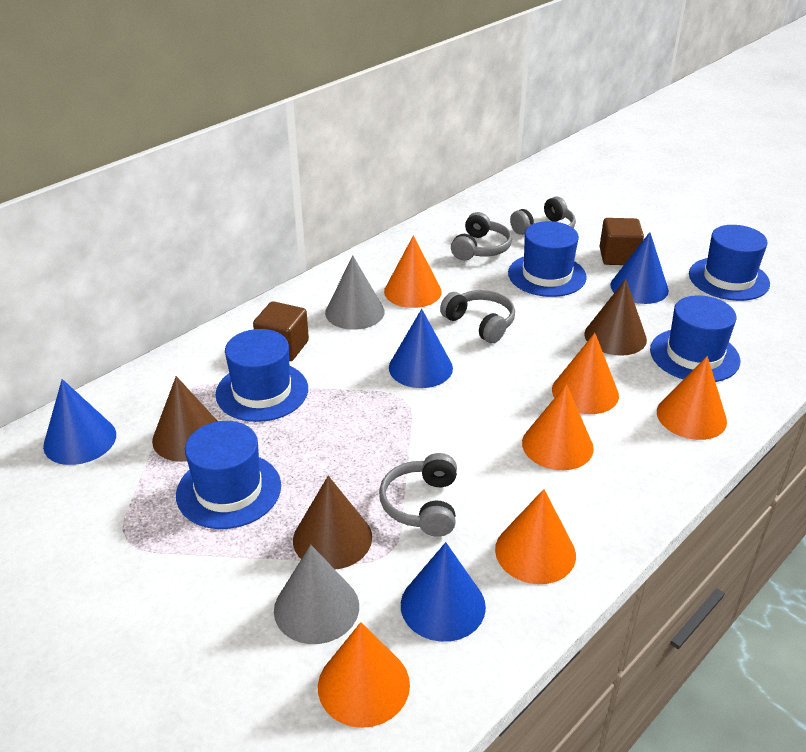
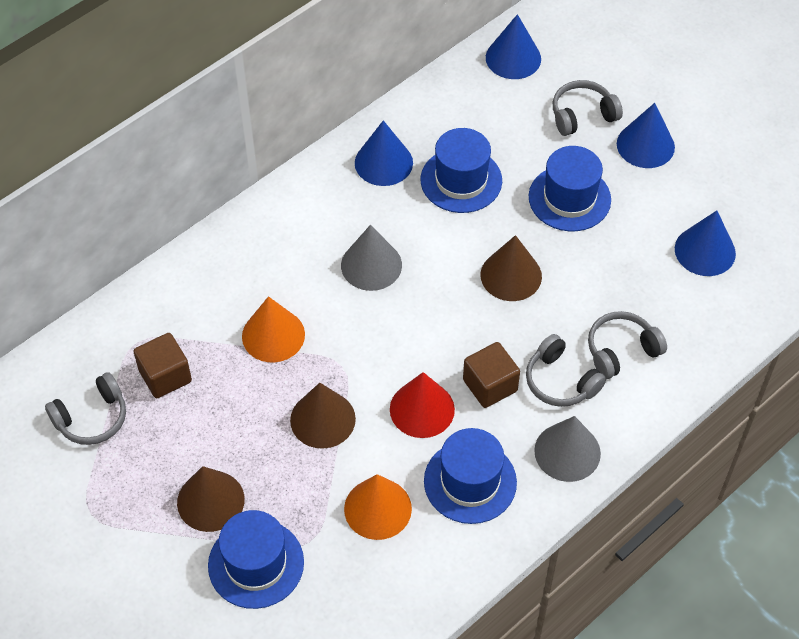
blue hat: [176,421,281,529] [215,329,308,422] [508,221,587,297] [650,295,740,382] [689,225,770,301] = 5 -> [208,510,304,609] [421,128,502,213] [424,428,517,524] [529,146,611,231] = 4
orange cone: [318,622,410,728] [384,236,442,308] [495,489,576,584] [522,384,594,470] [552,333,619,414] [657,356,727,440] = 6 -> [242,296,305,362] [344,474,412,540] = 2
red cone: none = 0 -> [390,372,455,438] = 1

